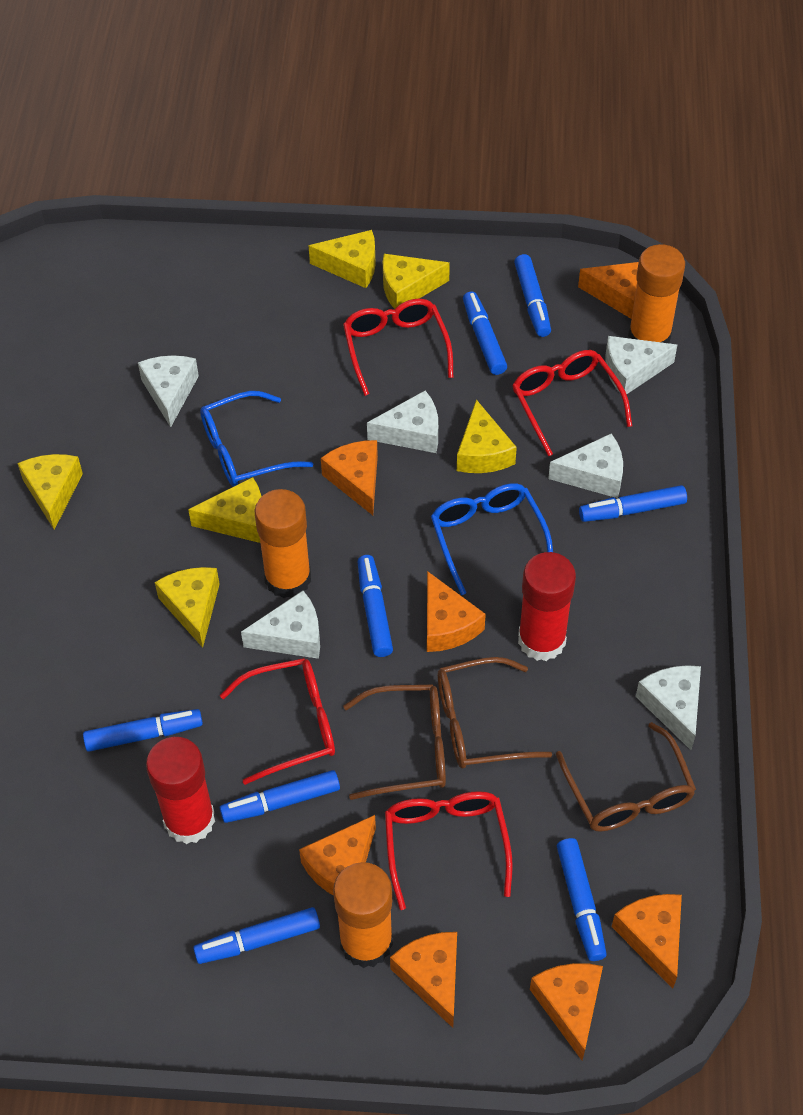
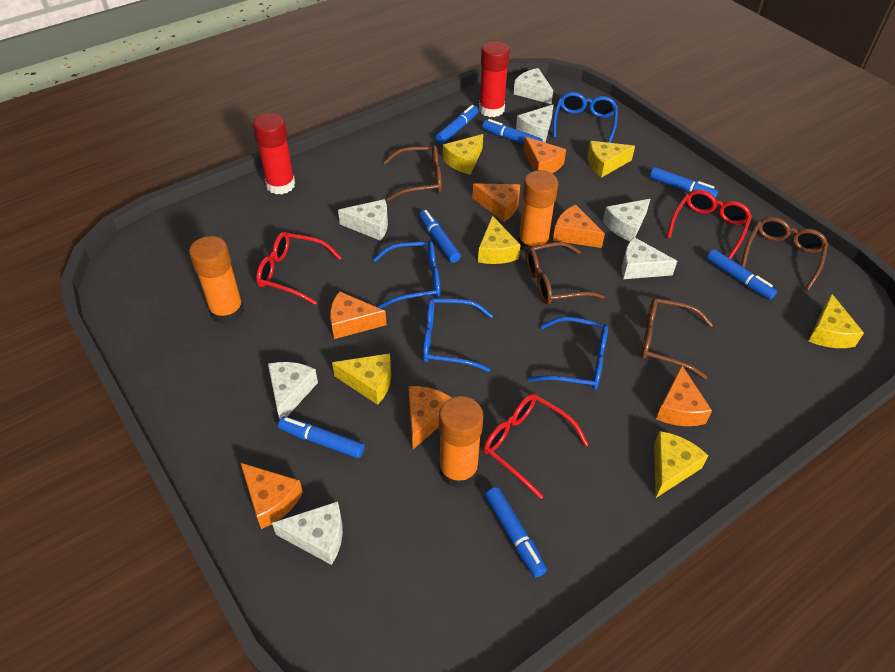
blue glasses: [200,391,313,487] [431,483,553,595] = 2 -> [373,241,440,309] [423,298,493,372] [528,317,608,390] [553,92,618,143] = 4
blue marker: [83,709,203,752] [193,907,320,964] [220,770,340,823] [358,555,393,657] [463,291,507,375] [514,254,551,337] [557,838,607,961] [579,485,687,522] = 8 -> [278,416,365,458] [419,210,461,263] [435,105,478,144] [482,119,543,144] [485,487,547,577] [650,167,718,199] [706,249,777,300] = 7
brown glasses: [343,684,446,800] [438,657,552,769] [556,722,696,832] = 3 -> [383,145,442,201] [525,242,605,305] [641,297,713,379] [741,217,828,291] = 4
red glasses: [220,658,335,785] [343,299,453,396] [385,791,513,910] [512,350,632,456] = 4 -> [256,232,342,305] [483,394,589,499] [667,190,752,259] = 3
white cheese: [138,355,199,427] [241,590,320,659] [367,390,438,453] [548,433,623,498] [605,336,677,394] [636,665,701,750] = 6 -> [268,362,318,419] [272,501,343,565] [338,199,388,241] [514,68,553,104] [516,105,554,143] [603,199,650,241] [622,237,677,279] = 7

